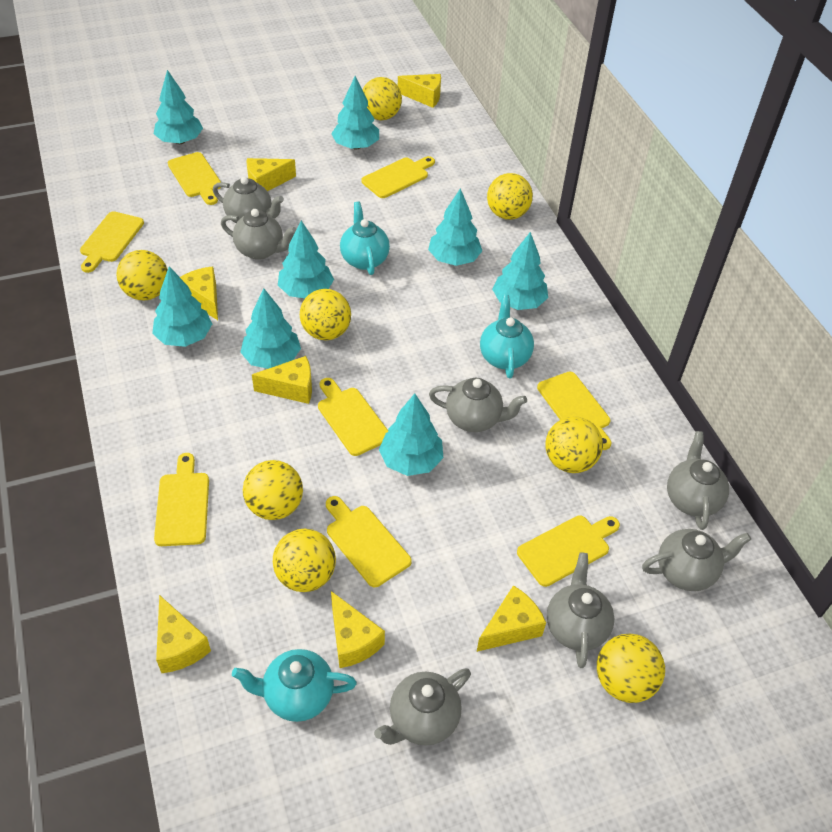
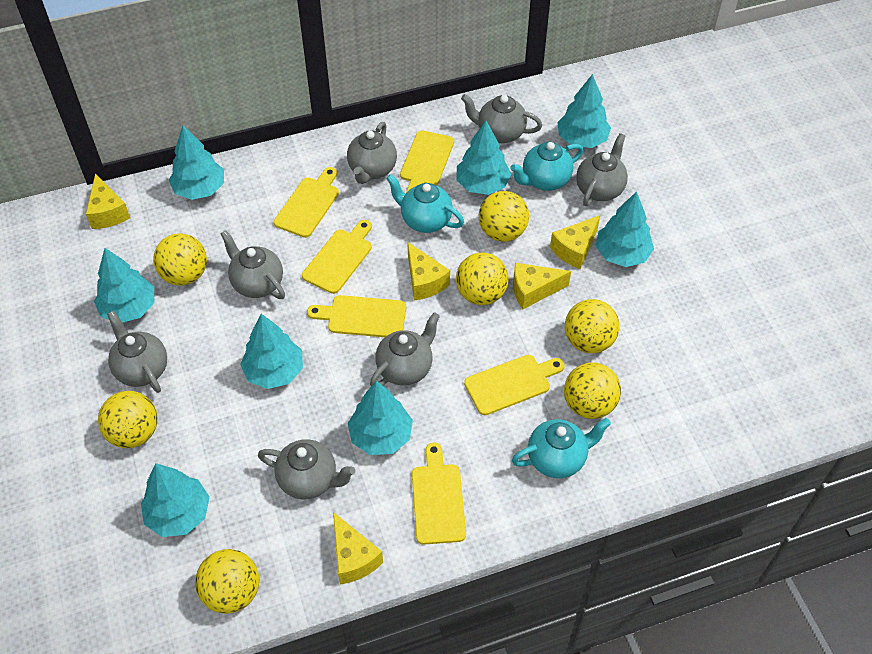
yellow ball: [116,250,168,301] [243,460,303,520] [273,529,336,592] [300,289,351,340] [363,77,402,120] [487,173,533,220] [545,416,603,473] [597,634,665,703] = 8 -> [98,391,158,448] [153,234,207,286] [195,549,259,614] [456,252,509,305] [479,191,529,242] [564,362,621,419] [565,299,619,353] = 7
yellow cheese: [156,595,211,673] [180,266,218,320] [247,158,296,191] [252,356,312,404] [331,591,385,668] [398,74,441,108] [477,585,546,652] = 7 -> [86,173,130,229] [333,512,383,584] [407,242,450,300] [513,263,571,309] [550,215,600,269] = 5
yellow cutting board: [80,211,144,273] [154,453,209,546] [168,152,221,205] [318,378,388,456] [326,496,412,587] [361,156,435,198] [517,515,620,587] [537,372,611,450] = 8 -> [274,167,339,238] [302,220,372,294] [307,295,406,337] [400,130,454,193] [412,442,466,544] [464,355,565,415] = 6

